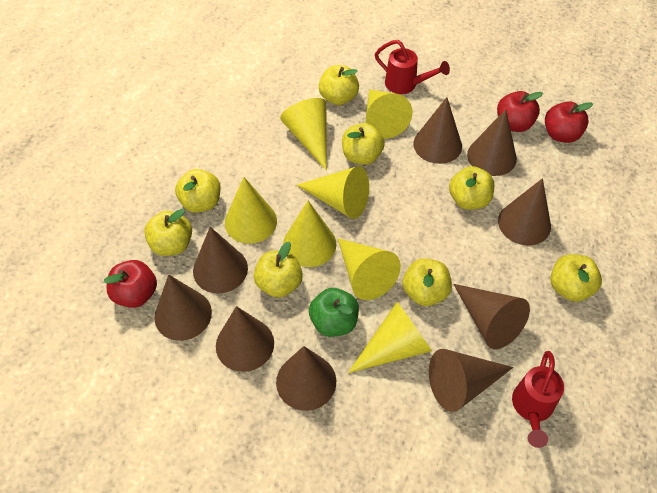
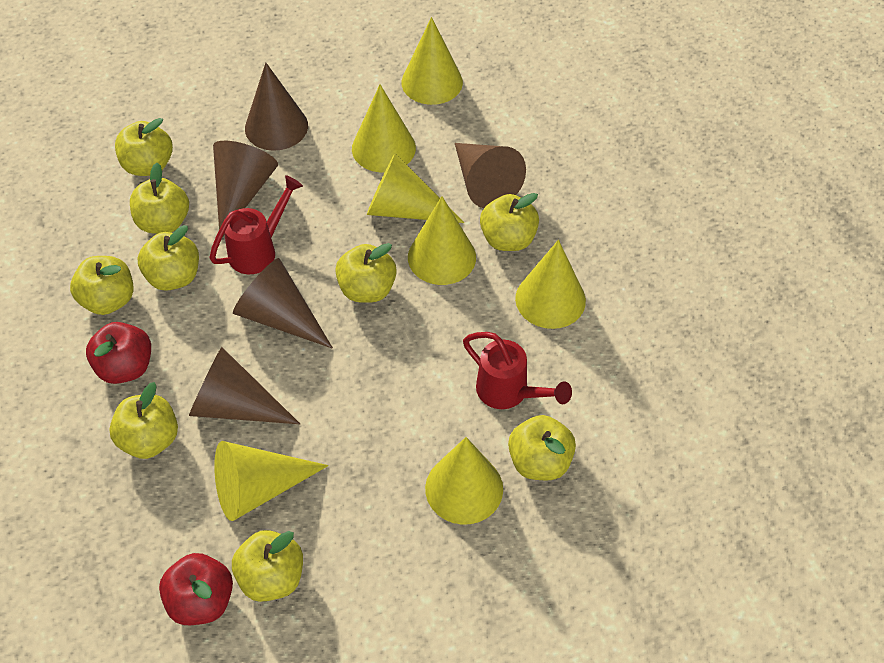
brown cone: [154,274,212,341] [193,227,248,293] [216,306,274,372] [276,346,336,411] [414,97,462,164] [429,349,513,412] [453,284,530,349] [467,109,517,176] [498,178,551,245] = 9 -> [189,347,300,424] [213,141,278,238] [233,258,333,349] [245,63,308,151] [455,143,526,208] = 5
green apple: [309,288,359,337] = 1 -> none = 0
red apple: [104,260,157,308] [497,91,543,132] [545,101,593,143] = 3 -> [86,322,151,384] [159,553,233,625] = 2
yellow apple: [144,209,192,256] [175,169,221,213] [254,242,303,298] [319,65,359,105] [342,123,385,165] [402,258,452,306] [449,166,494,210] [550,254,602,302] = 8 -> [70,256,134,315] [109,382,178,459] [115,118,173,176] [130,163,189,234] [138,225,199,291] [232,530,303,602] [335,243,397,303] [480,193,539,251] [508,415,576,480] = 9

